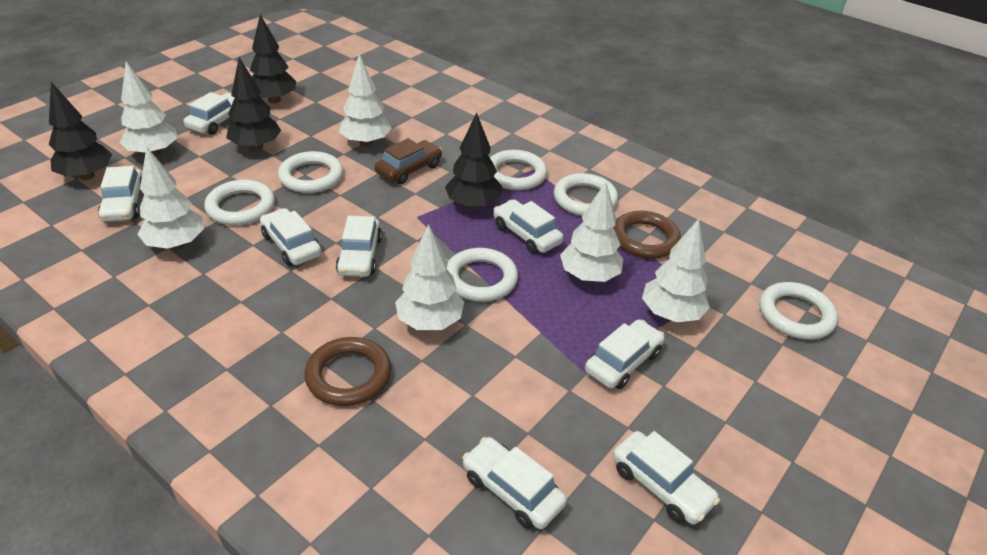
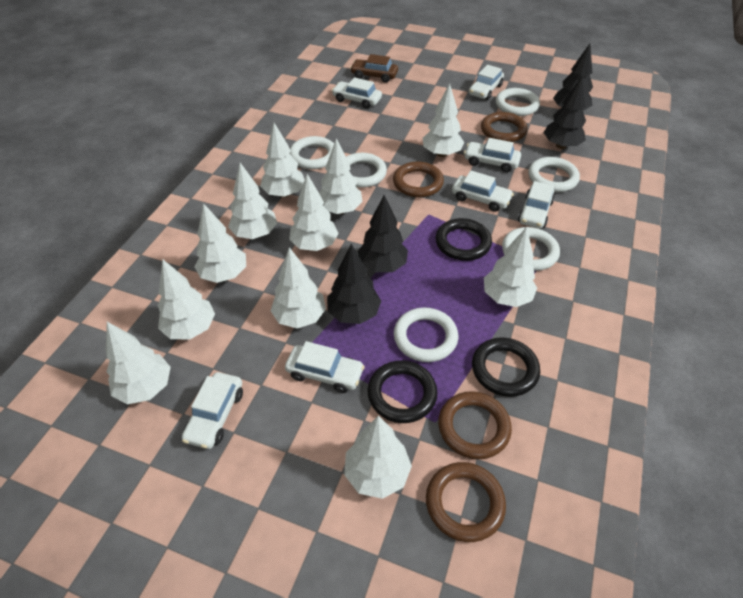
black ring: none = 0 -> [367,360,437,423] [436,218,492,261] [472,337,540,397] = 3
brown ring: [305,337,391,406] [613,211,681,259] = 2 -> [393,161,444,197] [426,462,506,542] [438,391,512,459] [481,112,528,142] = 4
white car: [98,166,142,222] [183,92,234,135] [260,208,322,266] [336,216,382,277] [462,437,567,529] [493,200,564,254] [585,319,665,389] [613,431,720,525] = 8 -> [182,372,243,449] [285,341,365,393] [332,77,382,109] [452,170,514,212] [464,138,521,172] [469,65,504,100] [518,181,555,229] = 7
white tree: [119,62,178,157] [137,147,204,250] [339,54,392,146] [395,224,464,330] [560,182,623,282] [642,219,710,322] = 6 -> [106,322,171,404] [158,259,215,339] [194,203,246,283] [228,163,277,239] [260,123,305,197] [271,247,326,328] [289,174,339,251] [319,138,363,214] [344,416,412,499] [423,84,464,157] [484,227,537,307] = 11

